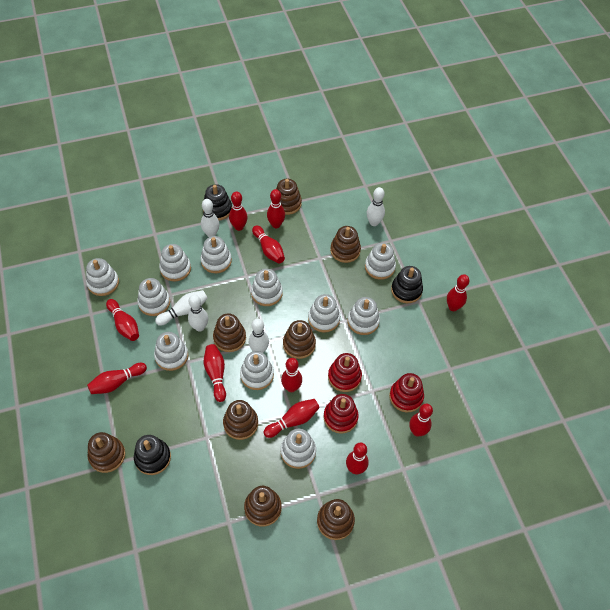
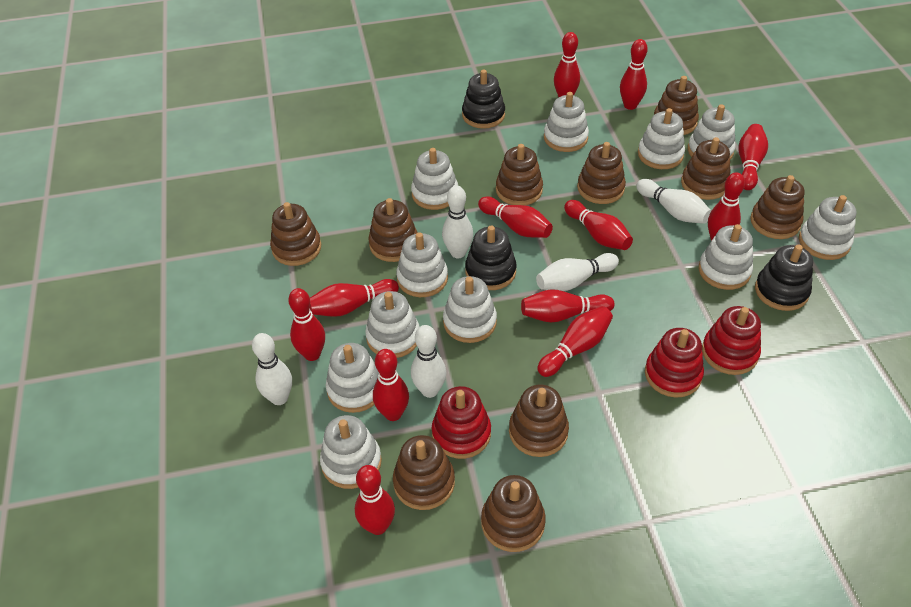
brown stacking toy: [88,432,125,473] [213,313,246,352] [223,400,258,440] [244,486,282,527] [276,179,302,215] [283,320,316,359] [317,499,355,540] [330,226,361,263] = 8 -> [270,202,321,266] [368,198,418,262] [393,435,455,510] [481,475,546,552] [496,144,543,205] [509,385,569,457] [577,142,626,204] [654,76,699,135] [681,137,731,200] [750,175,805,239] = 10
red bowling pin: [87,363,147,394] [106,299,139,341] [204,344,226,402] [229,192,248,231] [252,225,285,263] [263,399,320,438] [267,189,285,228] [281,358,302,392] [346,442,369,474] [409,404,433,437] [447,274,469,311] = 11 -> [288,288,325,361] [310,279,399,317] [355,465,395,535] [373,349,409,421] [478,196,553,238] [521,289,614,322] [537,306,613,377] [554,32,580,97] [564,200,633,250] [620,39,648,110] [708,172,745,241] [739,124,768,190] = 12

